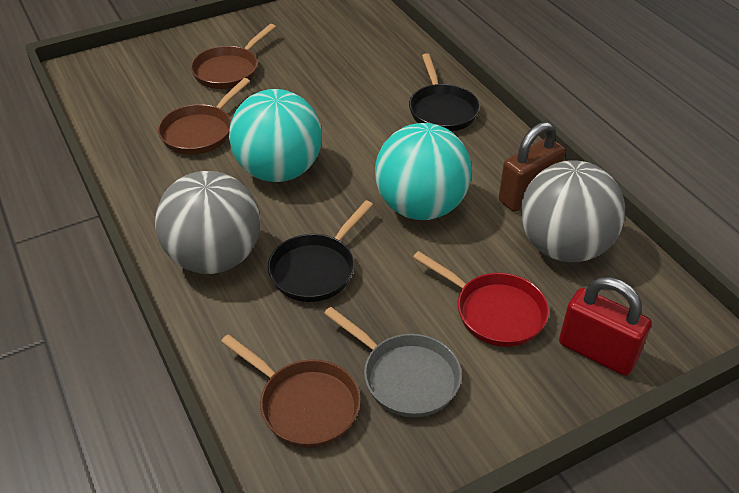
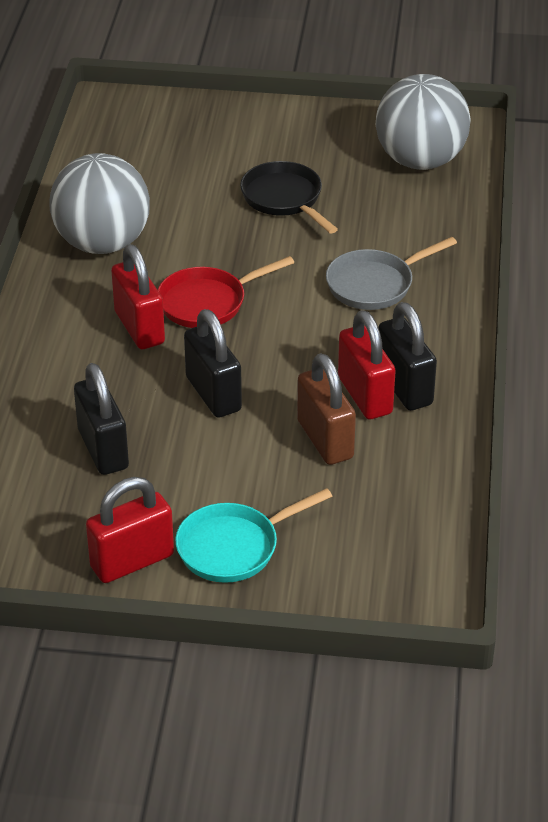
black padlock: none = 0 -> [74,363,129,475] [184,309,242,418] [378,302,437,411] = 3
black pan: [268,200,373,302] [409,53,480,132] = 2 -> [240,161,338,234] = 1
brown pan: [158,78,250,155] [190,24,276,89] [221,334,361,448] = 3 -> none = 0
red padlock: [559,277,651,376] = 1 -> [86,477,174,583] [111,244,165,349] [338,310,396,419] = 3
turquoise ball: [229,89,322,182] [375,123,472,220] = 2 -> none = 0
turquoise pan: none = 0 -> [175,488,332,583] = 1

